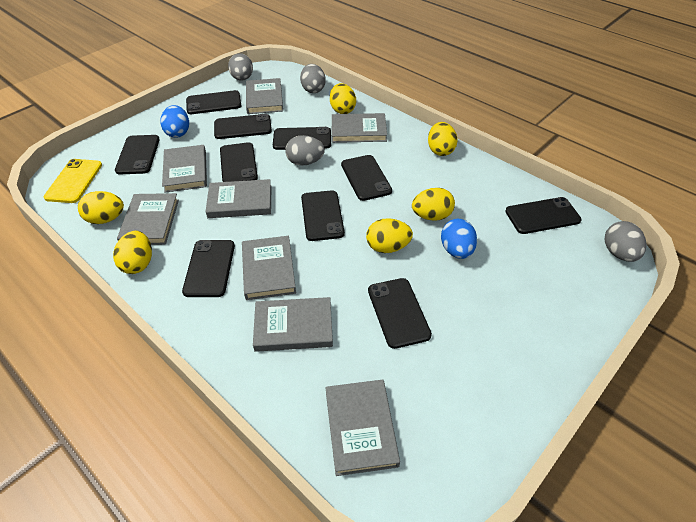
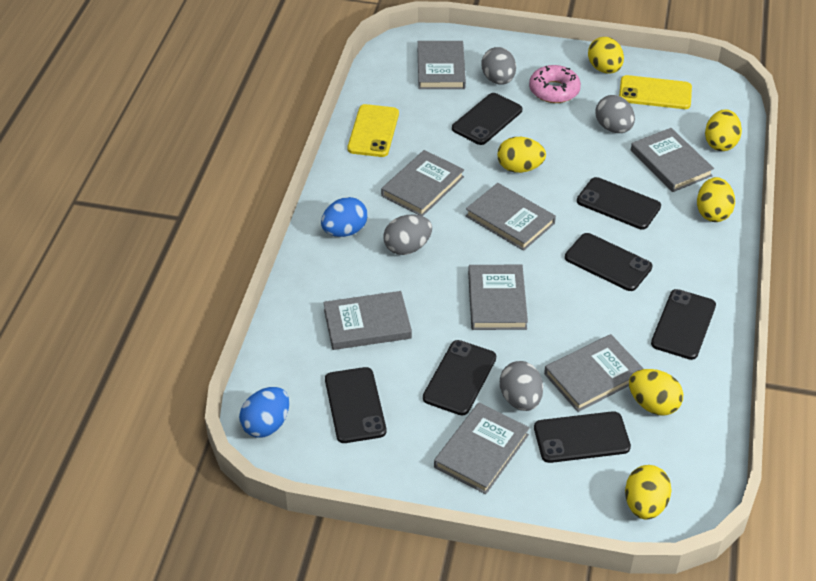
black phone: [115,135,160,174] [182,240,235,297] [186,90,241,114] [214,114,272,139] [220,142,258,182] [273,127,331,150] [301,190,345,241] [341,155,392,201] [368,278,432,349] [505,197,581,234] = 10 -> [325,367,386,443] [423,340,496,415] [452,93,522,145] [534,411,631,463] [565,233,652,291] [577,177,661,229] [651,289,716,360] = 7
pink donut: none = 0 -> [529,65,581,103] = 1
yellow phone: [43,159,102,203] = 1 -> [347,104,399,157] [619,75,692,109] = 2

